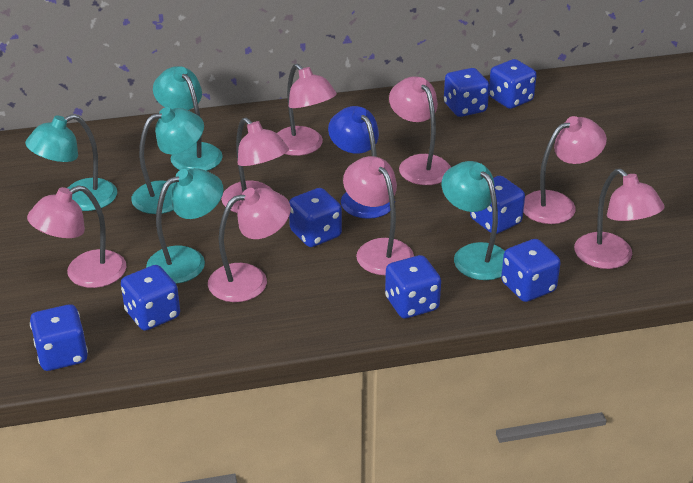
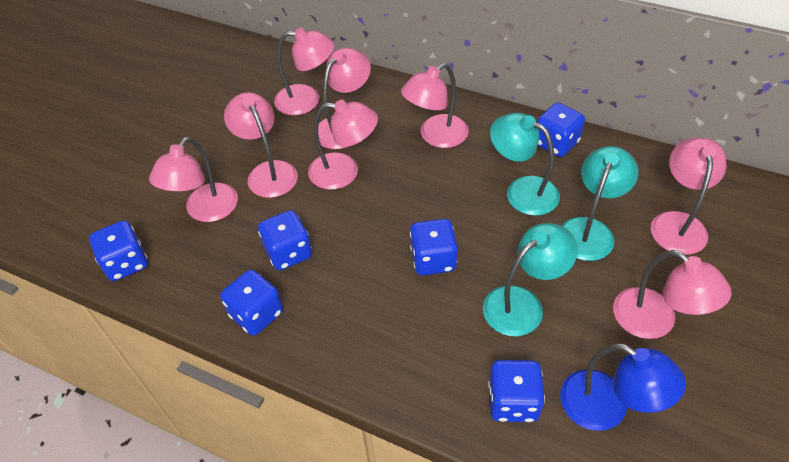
blue dice: [30,304,88,371] [121,265,180,331] [289,188,342,247] [385,255,441,319] [444,68,490,117] [470,176,525,234] [489,59,537,109] [501,239,561,302] = 8 -> [89,220,148,281] [220,269,283,336] [258,210,312,271] [410,219,458,275] [488,360,545,422] [537,102,585,157] = 6
turquoise lamp: [25,114,117,211] [131,107,204,214] [146,168,223,284] [153,66,223,171] [442,161,505,280] = 5 -> [483,223,578,336] [490,113,560,216] [561,146,638,261] = 3

